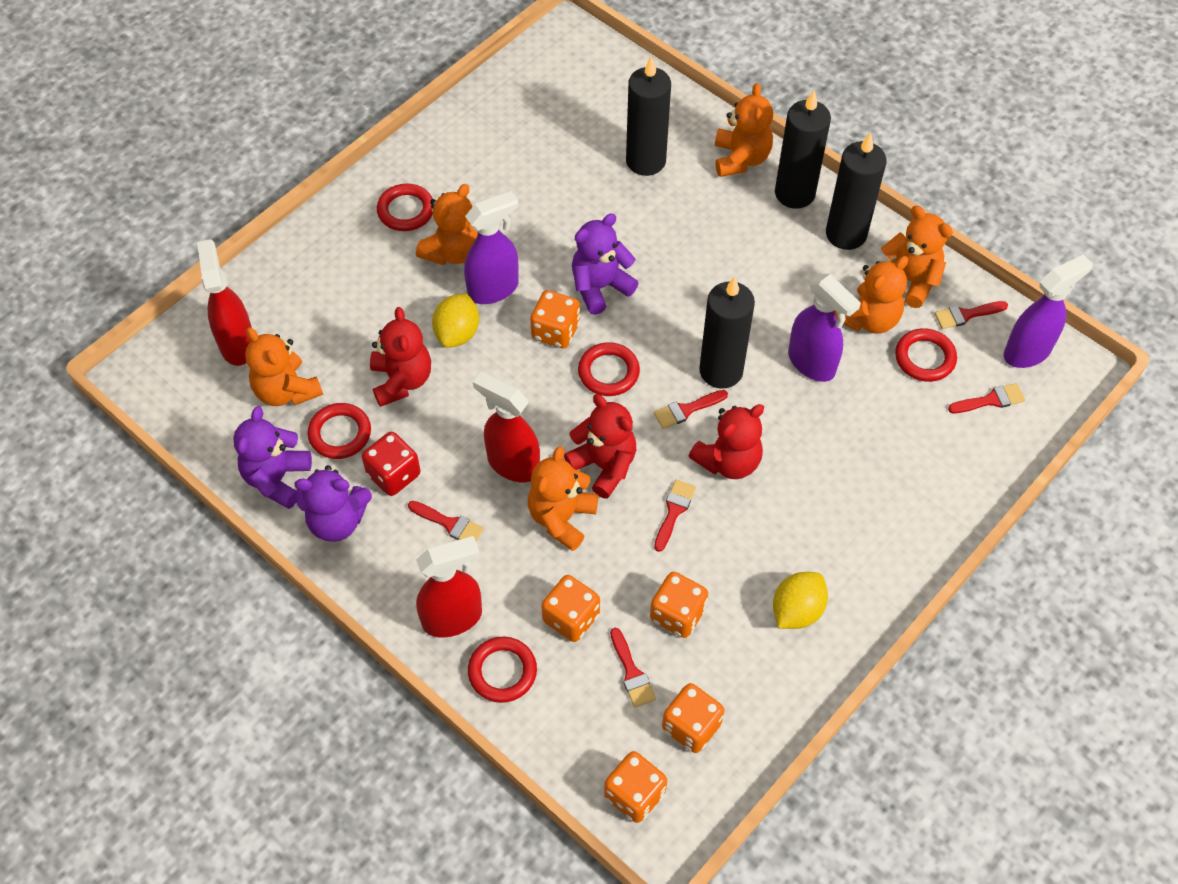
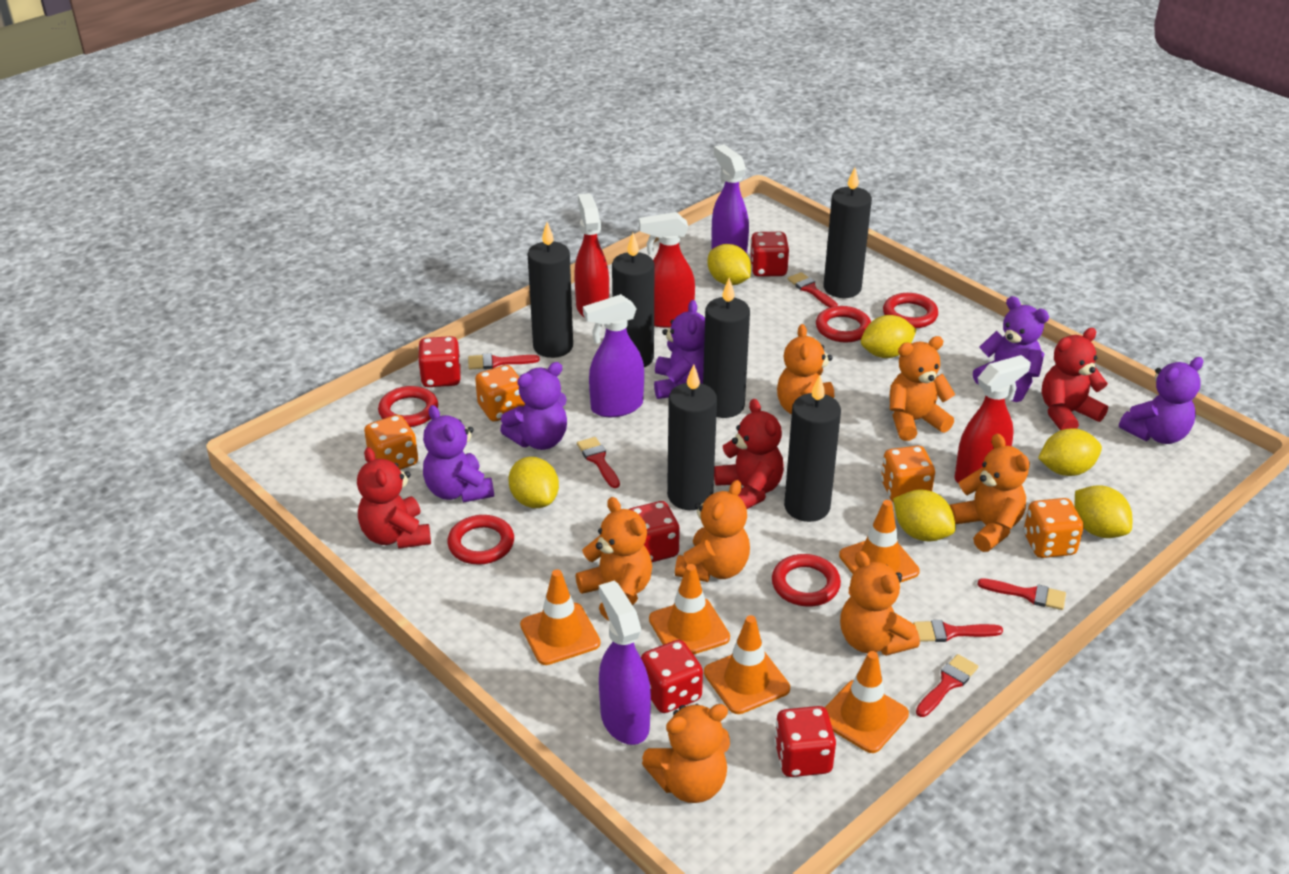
black candle: [626,56,671,176] [699,276,755,389] [775,90,831,209] [826,132,887,250] = 4 -> [527,222,573,358] [612,233,654,367] [667,364,717,510] [703,278,750,418] [784,375,841,522] [823,167,872,298] = 6
orange dice: [530,290,580,348] [541,575,600,642] [604,751,667,823] [650,572,708,638] [662,683,725,753] = 5 -> [364,415,418,470] [475,365,525,421] [881,446,935,503] [1024,498,1084,558] = 4
orange teddy bear: [245,327,323,406] [416,184,478,265] [528,446,598,551] [715,83,773,177] [835,256,908,334] [881,206,953,308] = 6 -> [576,497,652,620] [642,704,730,803] [675,480,750,582] [777,324,834,414] [840,551,920,656] [890,336,955,441] [949,434,1030,552] = 7
orange traffic cone: none = 0 -> [520,569,600,665] [649,564,730,655] [704,615,790,714] [825,651,909,753] [839,500,920,582] = 5
purple teddy bear: [233,406,312,509] [294,465,372,542] [572,214,638,315] = 3 -> [423,405,494,503] [500,362,567,450] [654,300,705,399] [973,296,1049,402] [1119,357,1203,444] = 5
red dice: [362,432,420,496] = 1 -> [418,336,460,387] [628,501,680,562] [641,640,703,713] [750,232,789,277] [774,706,836,777] = 5
yellow lemon: [432,293,479,348] [773,572,828,629] = 2 -> [508,457,559,508] [708,244,751,285] [861,315,916,358] [893,490,956,541] [1038,428,1102,476] [1075,485,1132,538] = 6

